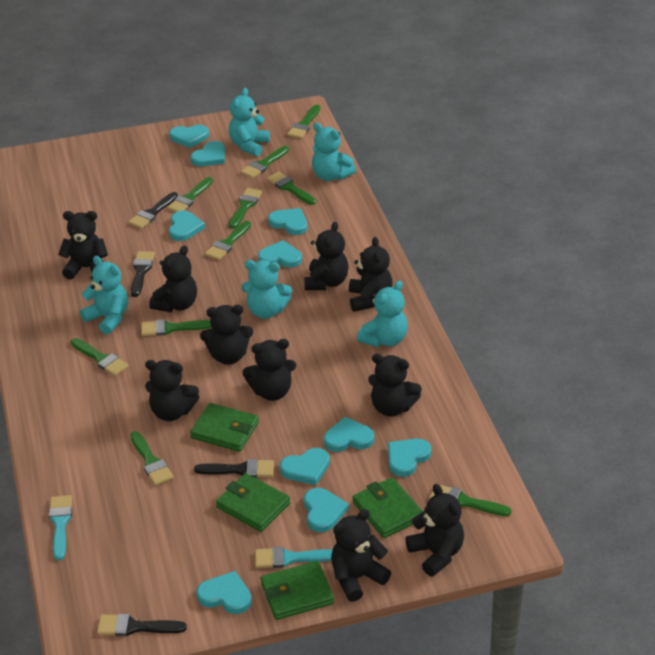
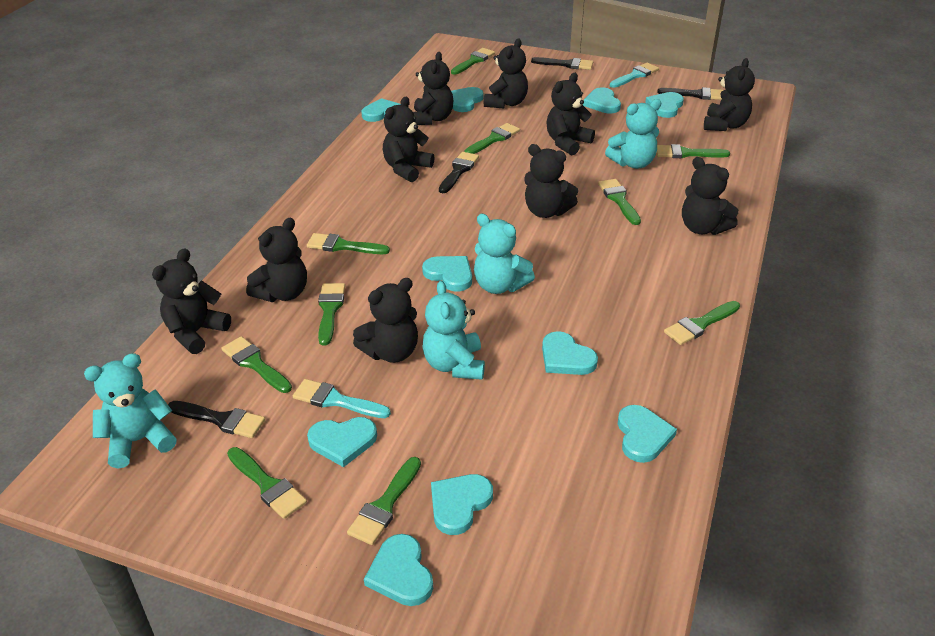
green wallet: [190,403,259,452] [216,473,290,532] [261,561,334,620] [353,477,423,538] = 4 -> none = 0
turquoise teddy bear: [80,256,128,334] [229,88,270,156] [242,260,292,319] [312,123,356,181] [357,281,408,347] = 5 -> [84,353,177,468] [422,281,485,380] [474,214,535,294] [605,99,661,169] = 4

